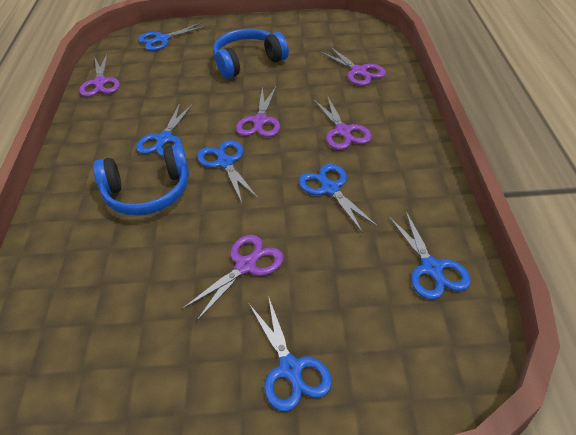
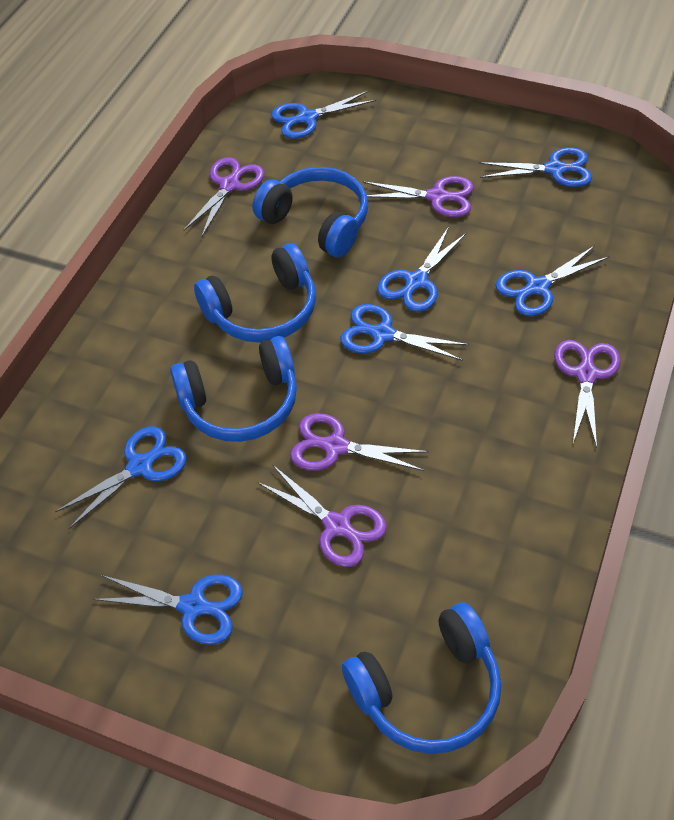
blue headphones: [93,143,189,216] [213,29,289,79] = 2 -> [170,336,297,442] [194,243,316,343] [253,167,368,257] [342,602,501,754] = 4
blue scissors: [136,103,193,157] [138,22,207,51] [197,140,259,203] [249,296,332,411] [298,164,379,233] [389,212,471,300] = 6 -> [55,426,187,529] [93,575,243,645] [271,91,376,139] [340,304,469,361] [377,227,467,312] [478,147,592,187] [495,245,609,316] = 7

